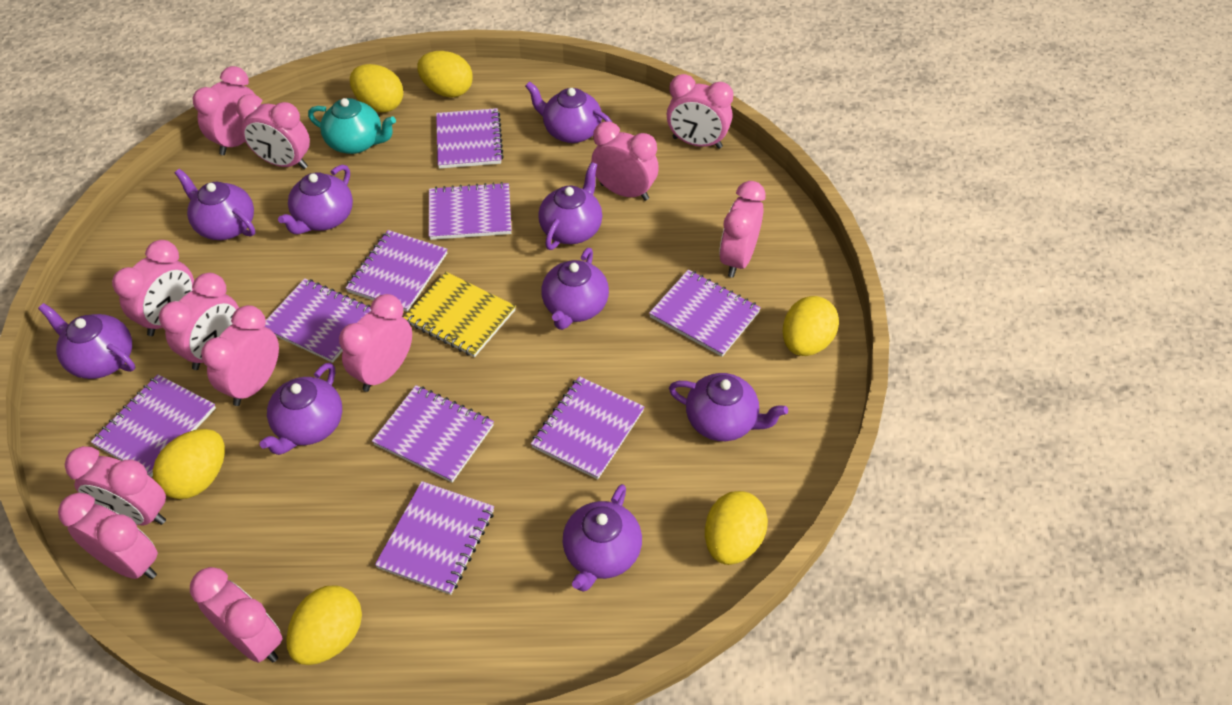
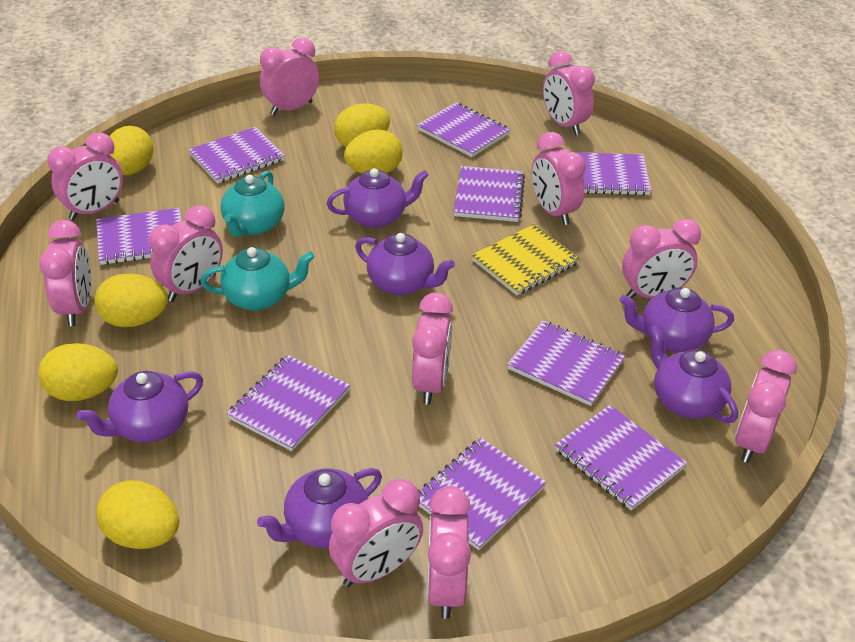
pink clock: [58,493,158,579] [65,446,166,525] [112,240,194,336] [159,273,239,370] [190,567,283,663] [193,66,255,155] [201,305,279,406] [236,94,310,169] [339,294,412,392] [591,121,659,201] [667,74,733,149] [719,181,765,278] = 12 -> [39,220,91,326] [47,132,123,220] [149,205,223,302] [260,38,319,116] [329,479,423,587] [412,292,453,405] [427,486,471,619] [532,132,586,225] [543,51,595,135] [622,219,701,299] [735,350,797,463] = 11
purple teapot: [38,303,135,379] [175,169,255,240] [259,363,342,455] [278,165,353,234] [525,81,612,143] [538,162,602,250] [541,248,609,330] [563,484,642,592] [669,373,788,441] = 9 -> [76,371,203,443] [257,468,382,548] [327,168,429,228] [355,233,455,295] [619,288,734,352] [649,325,738,423] = 6
turquoise teapot: [308,98,396,154] = 1 -> [200,247,315,311] [220,170,285,237] = 2

